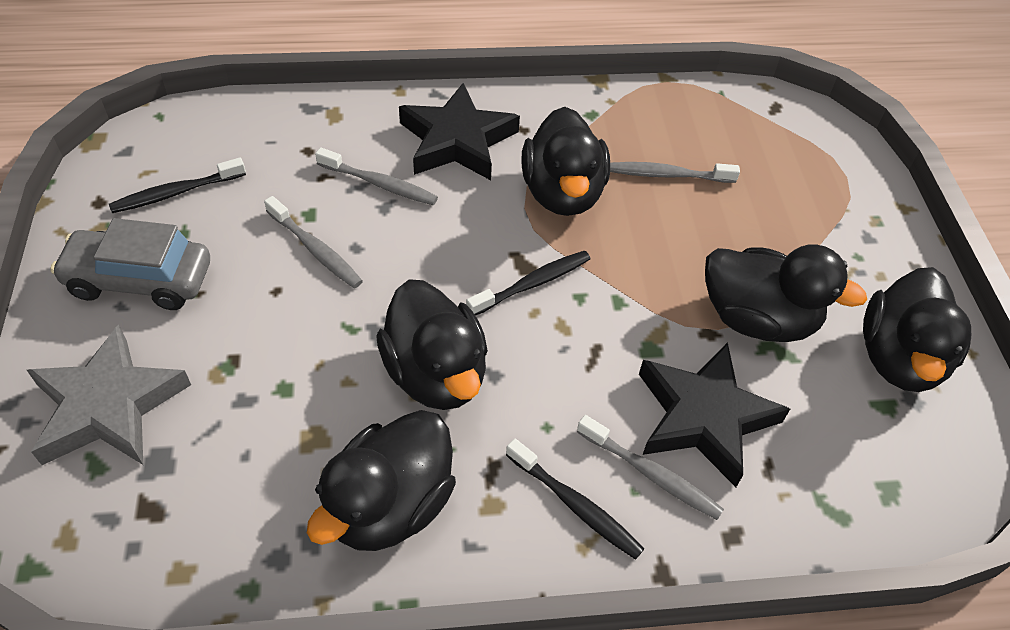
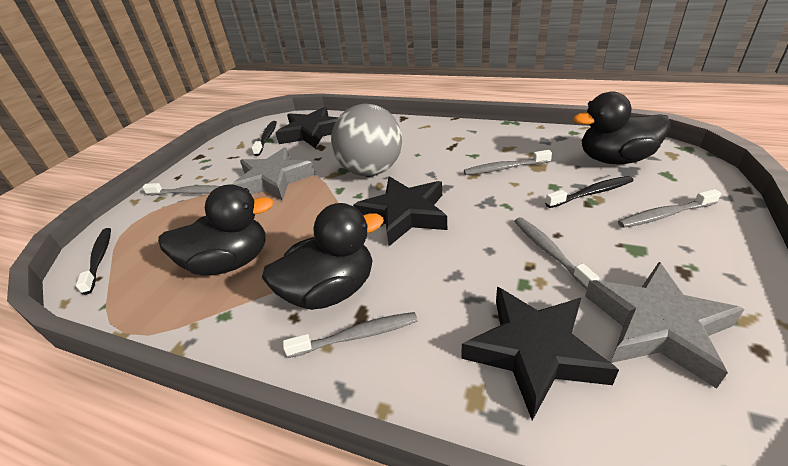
black duck: [307,410,456,551] [376,279,488,410] [521,107,610,216] [705,244,867,342] [863,267,972,392] = 5 -> [158,184,274,276] [262,203,384,310] [573,92,671,164] = 3
black star: [399,83,520,180] [639,342,790,487] = 2 -> [276,107,339,148] [353,176,447,246] [462,287,619,421] = 3
grey ball: none = 0 -> [331,104,402,176] = 1
grey car: [51,218,210,310] = 1 -> none = 0
grey star: [27,324,191,465] = 1 -> [232,147,315,201] [585,262,744,389] = 2
grey toothbrush: [264,196,363,288] [315,148,438,205] [577,415,724,520] [610,162,740,183] = 4 -> [142,183,220,195] [283,312,418,358] [464,150,552,175] [514,217,600,289] [618,189,721,228] = 5

